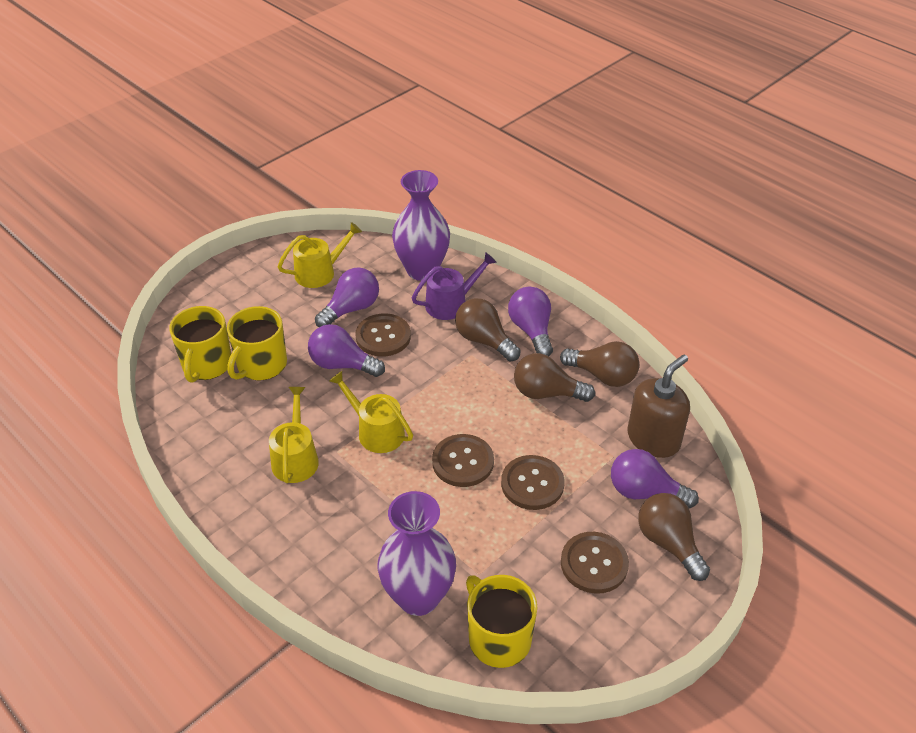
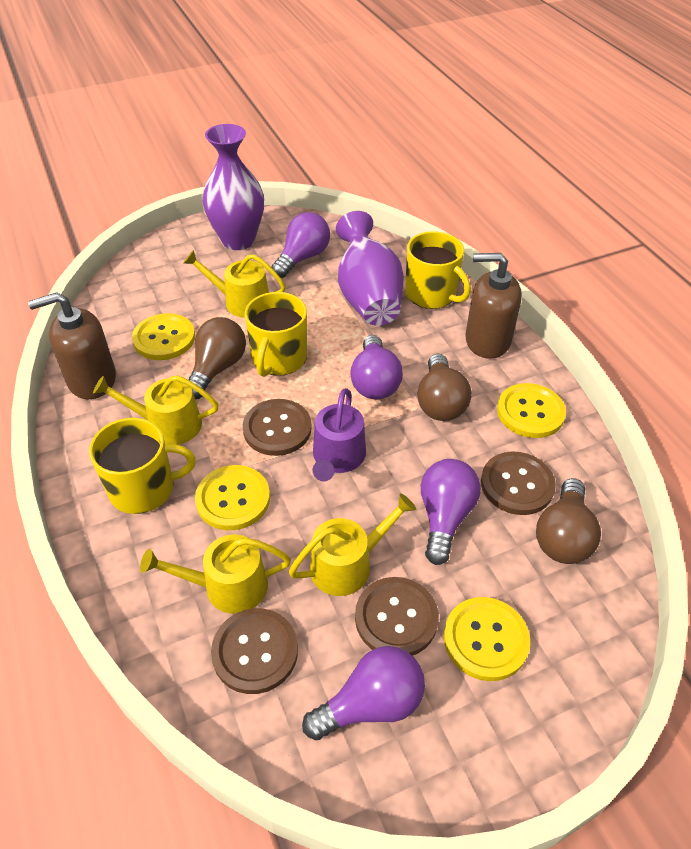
brown light bulb: [455,298,521,362] [514,353,595,402] [560,341,639,387] [638,493,710,581] = 4 -> [189,317,246,399] [417,354,471,421] [536,478,601,564] = 3
brown soap dispenser: [627,355,690,458] = 1 -> [28,292,116,399] [465,253,522,359] = 2
yellow button: none = 0 -> [132,313,195,360] [195,465,270,530] [444,597,530,681] [497,383,566,438] = 4
yellow watering can: [269,387,319,483] [277,222,362,288] [329,371,413,453] = 3 -> [93,375,219,445] [140,534,291,614] [183,250,286,318] [288,493,416,596] = 4

